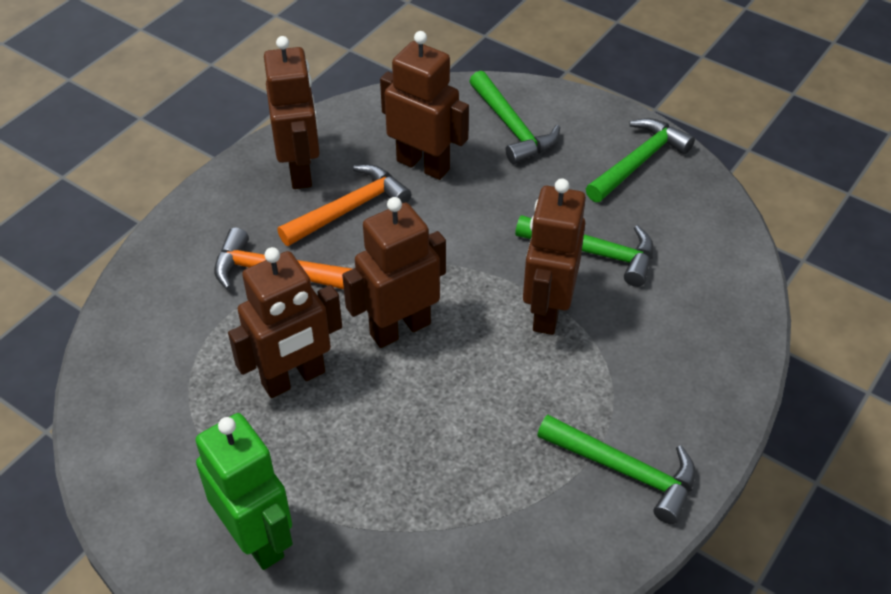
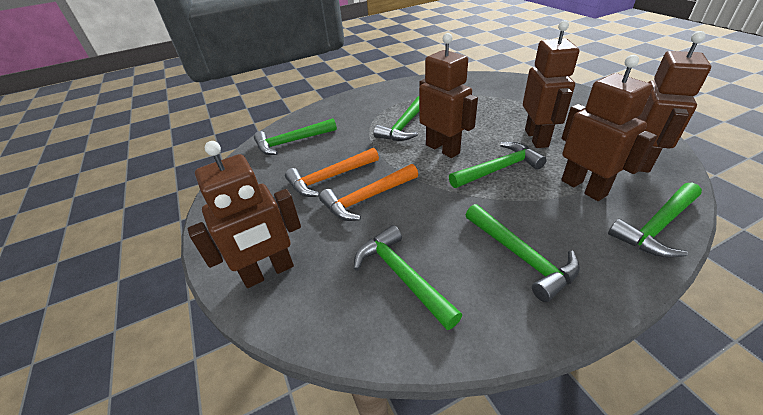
green hammer: [469,71,560,164] [515,215,654,287] [537,415,696,524] [586,118,695,202] = 4 -> [254,118,337,155] [354,225,462,330] [373,96,419,141] [449,142,547,188] [466,204,580,302] [608,183,702,258] = 6
green robot: [195,413,293,570] = 1 -> none = 0

